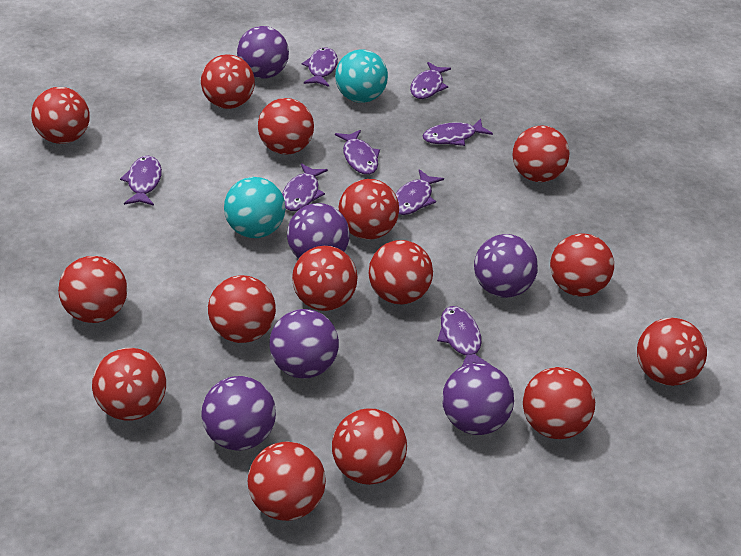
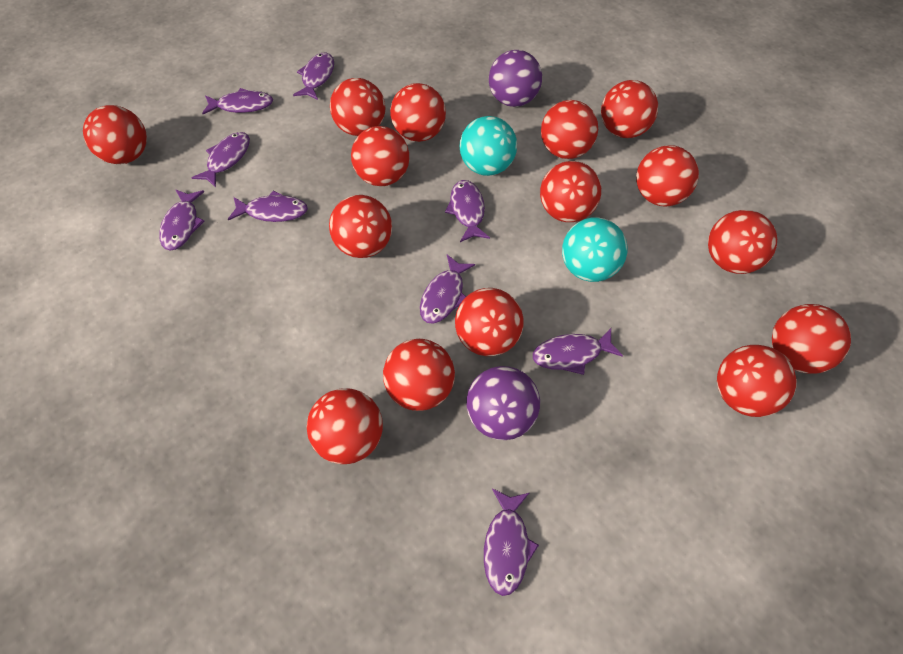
purple ball: [201,376,276,451] [237,26,289,79] [269,309,339,379] [287,203,350,259] [442,363,514,435] [474,234,538,298] = 6 -> [466,366,540,440] [489,50,542,107] = 2
purple fish: [120,156,162,206] [282,163,328,211] [302,48,338,87] [335,130,380,175] [395,169,444,215] [410,62,451,99] [423,119,493,146] [437,306,491,366] = 8 -> [159,190,204,250] [191,132,250,187] [202,88,273,114] [228,191,308,222] [293,53,334,100] [420,255,475,324] [445,180,490,242] [484,488,539,596] [533,328,623,375] = 9

